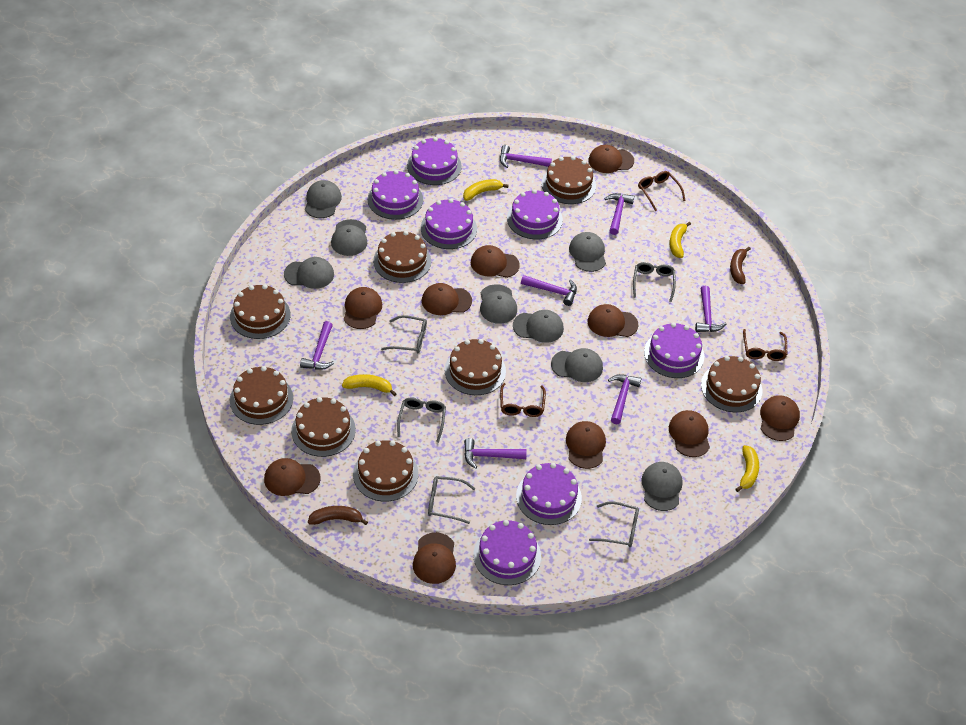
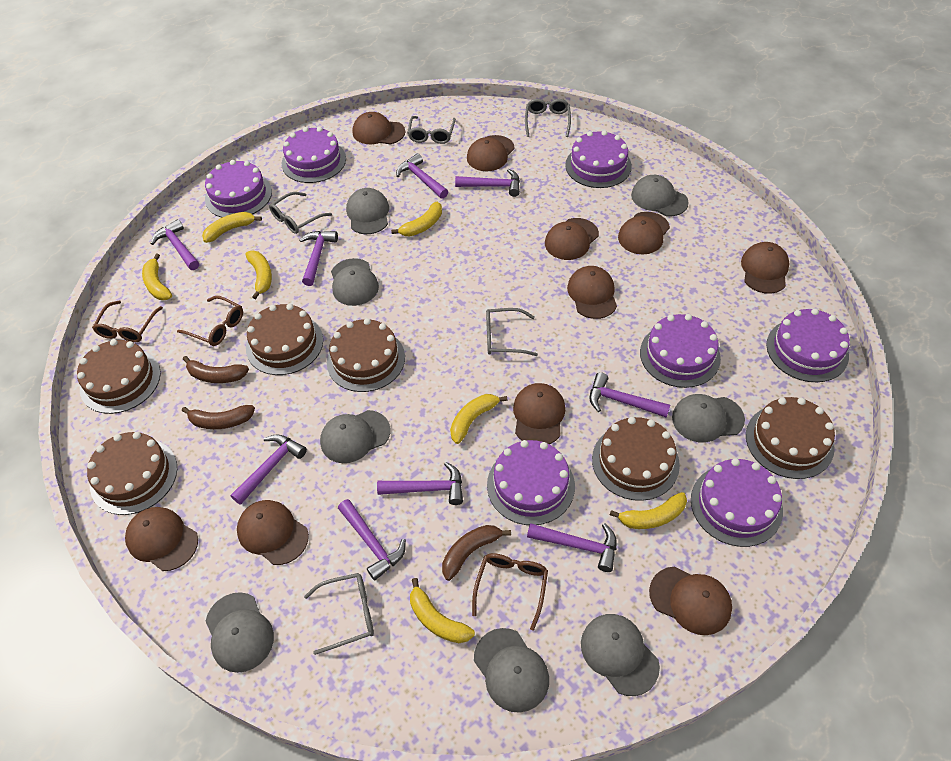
brown banana: [308,506,368,525] [730,247,751,284] = 2 -> [182,405,255,429] [183,356,249,383] [442,525,511,581] = 3
brown cake: [230,284,291,339] [230,366,293,425] [291,397,356,457] [353,440,418,501] [373,231,431,283] [445,339,506,395] [541,156,596,204] [701,356,762,412] = 8 -> [77,339,161,414] [87,432,177,515] [246,304,323,375] [327,318,405,392] [592,417,680,501] [746,397,835,479] = 6
purple hammer: [300,321,334,370] [464,438,527,469] [500,145,552,168] [521,275,577,306] [604,193,634,235] [608,374,642,424] [695,286,726,332] = 7 -> [151,219,199,270] [230,434,307,505] [299,231,338,286] [338,499,406,581] [377,462,463,505] [396,153,448,199] [455,169,520,197] [527,523,616,572] [589,372,670,418] = 9
yellow banana: [342,374,397,396] [463,179,509,201] [670,222,691,258] [735,445,759,492] = 4 -> [142,254,172,300] [202,212,262,243] [245,251,272,299] [391,202,442,236] [410,578,475,643] [450,394,508,444] [610,492,687,529] = 7

